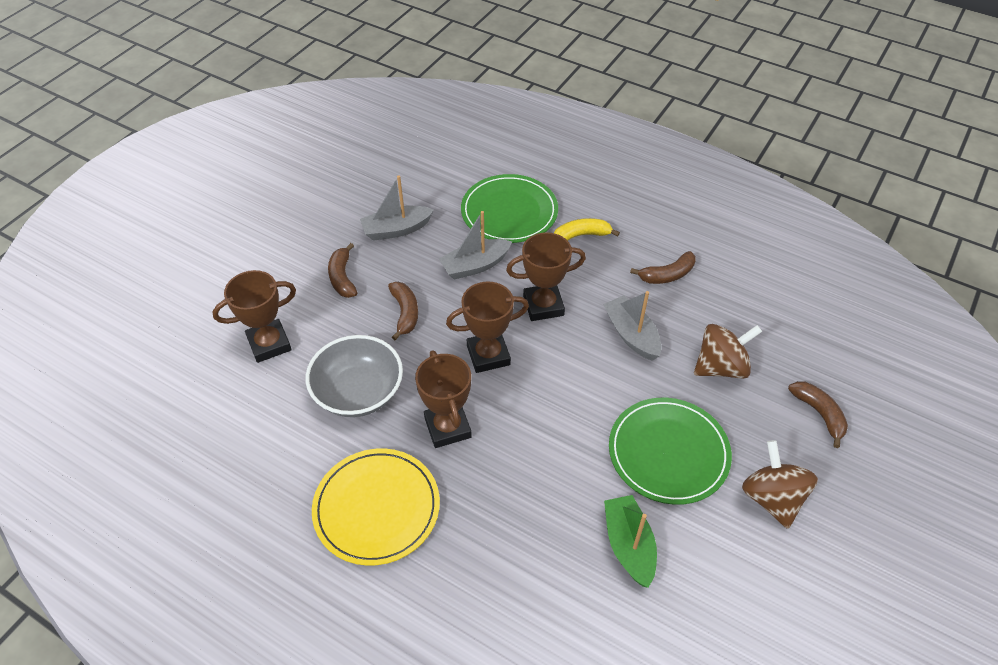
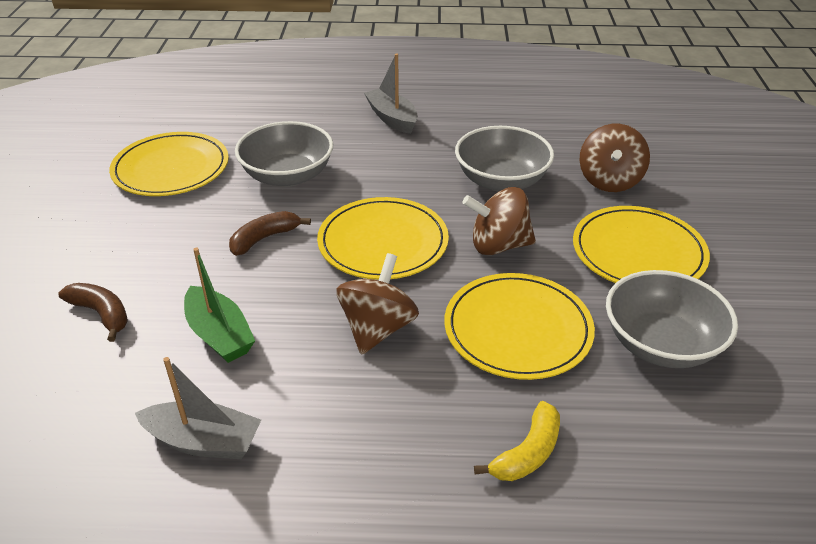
brown banana: [328,243,358,298] [388,282,418,340] [630,251,696,284] [788,381,848,448] = 4 -> [58,283,128,342] [229,211,311,256] = 2
brown spinning top: [694,324,762,379] [742,440,818,529] = 2 -> [336,253,419,355] [462,187,536,255] [580,124,650,192] = 3
brown trophy: [213,270,296,363] [415,350,472,448] [446,282,529,373] [506,232,586,321] = 4 -> none = 0
green plate: [461,174,558,243] [609,398,732,505] = 2 -> none = 0
grey boat: [360,175,434,241] [439,211,512,280] [603,291,662,361] = 3 -> [135,357,261,459] [364,54,418,134] = 2
grey bowl: [306,335,403,417] = 1 -> [235,121,333,187] [455,126,554,192] [606,270,738,368] = 3
yellow plate: [312,448,440,566] = 1 -> [109,132,229,196] [317,197,449,280] [444,273,595,380] [573,206,710,283] = 4

